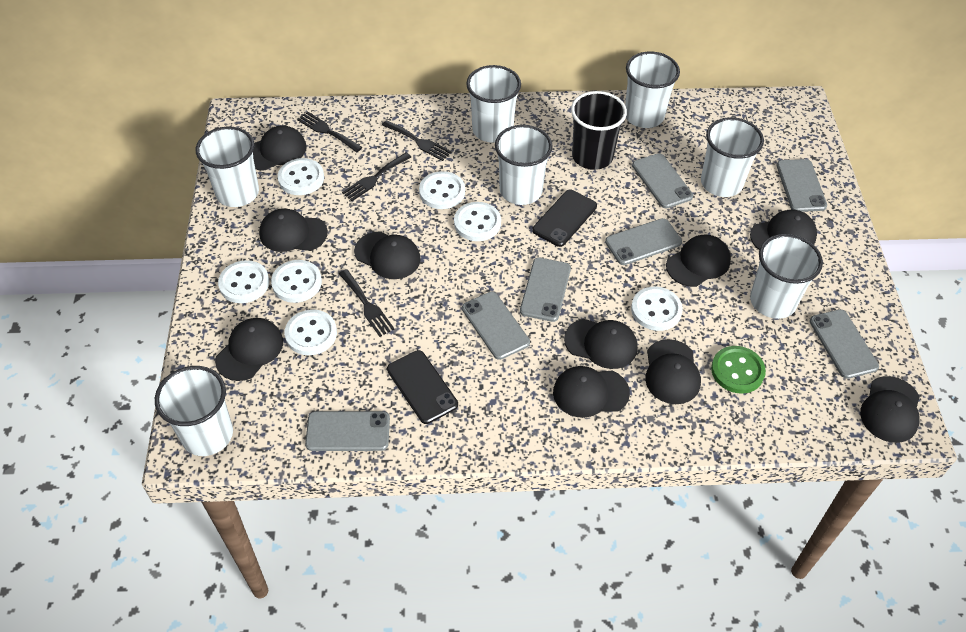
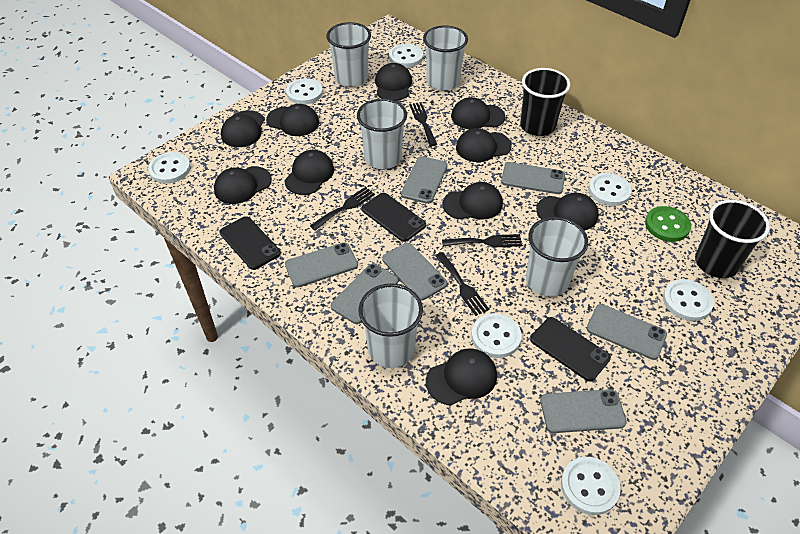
black cup: [571,91,627,170] = 1 -> [520,68,570,136] [695,200,770,278] = 2
black phone: [387,350,458,424] [532,190,597,247] = 2 -> [219,216,281,270] [362,193,426,242] [530,317,611,381] = 3
white cup: [155,366,233,456] [196,127,259,207] [466,65,521,143] [495,125,553,205] [625,52,680,128] [701,117,764,197] [750,234,823,319] = 7 -> [326,22,371,87] [357,99,407,169] [358,283,423,368] [423,25,468,90] [526,217,588,297] = 5

